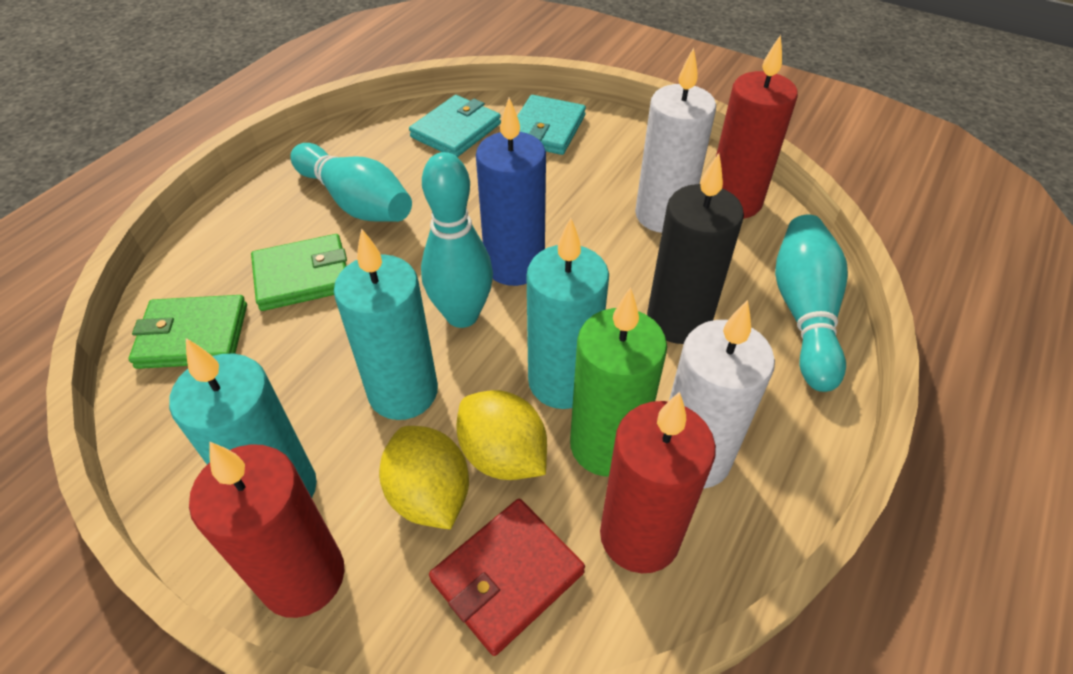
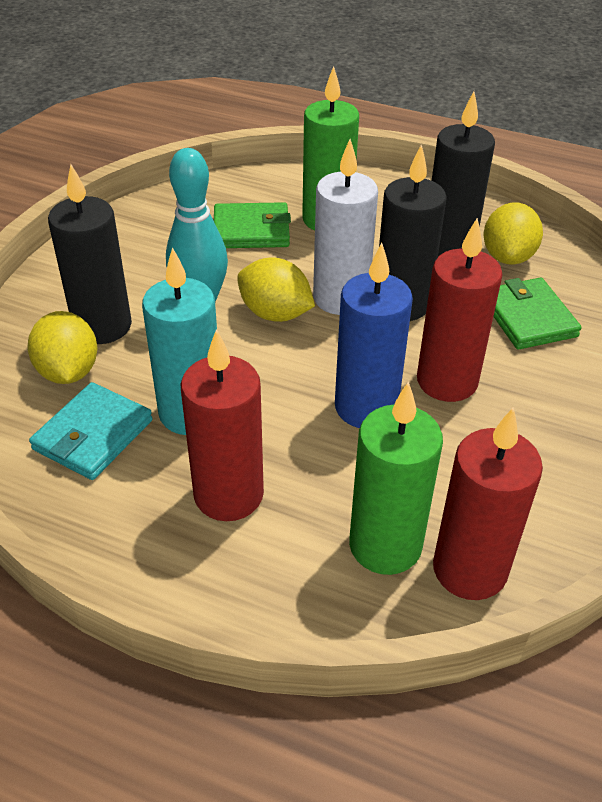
black candle: [647,153,744,344] = 1 -> [48,164,132,344] [379,144,447,321] [432,92,495,257] = 3
green candle: [570,287,667,477] = 1 -> [302,66,359,230] [349,381,443,575] = 2
red wallet: [429,499,585,656] = 1 -> none = 0
turquoise bowling pin: [290,143,412,222] [421,152,493,328] [775,214,848,392] = 3 -> [166,148,228,302] = 1
turquoise candle: [169,338,317,498] [334,228,438,420] [527,218,609,409] = 3 -> [142,247,217,435] = 1
turquoise wallet: [409,95,501,157] [517,95,586,155] = 2 -> [29,382,153,480] = 1
white candle: [635,48,716,233] [669,300,775,489] = 2 -> [313,139,378,315] = 1
yellow lemon: [379,426,469,529] [456,390,547,480] = 2 -> [27,311,98,384] [237,257,315,322] [484,203,543,265] = 3

